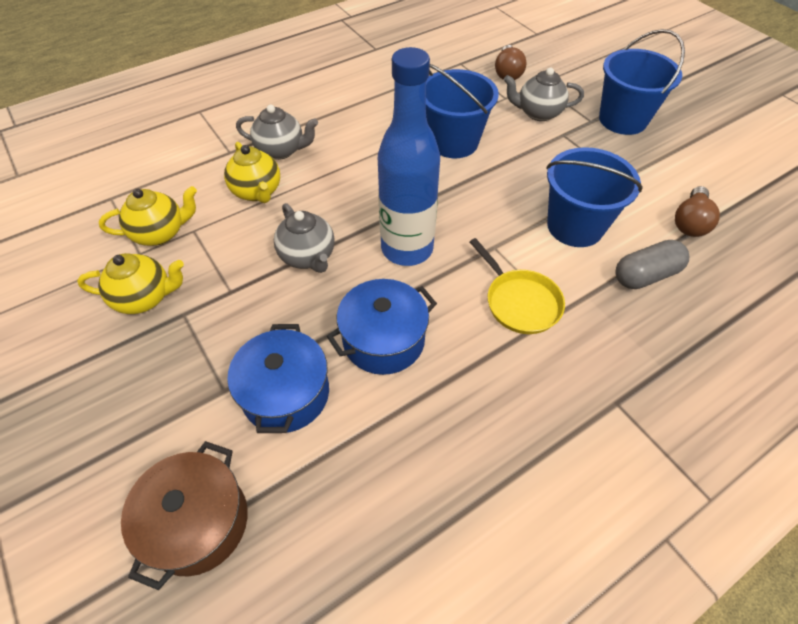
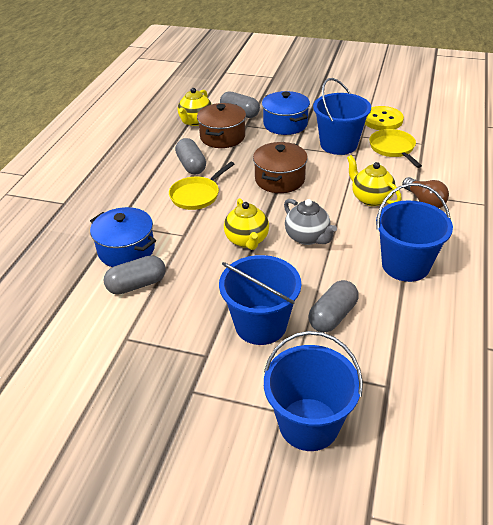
blue bottle: [378,47,440,266] = 1 -> none = 0
blue bucket: [426,64,499,158] [547,147,643,247] [599,29,685,135] = 3 -> [219,255,301,345] [264,331,363,451] [313,78,371,155] [376,183,453,282] = 4
brown light bulb: [495,45,526,80] [675,186,720,237] = 2 -> [402,177,449,208] = 1
brown pot: [121,441,248,590] = 1 -> [197,103,246,148] [253,142,308,193] = 2
grey capsule: [616,240,689,289] = 1 -> [104,255,166,295] [175,138,206,174] [220,91,260,118] [309,280,359,333] = 4
grey teapot: [236,104,318,160] [274,203,335,273] [504,68,584,121] = 3 -> [284,199,337,245] = 1
yellow button: none = 0 -> [365,106,404,130] = 1
yellow pan: [470,238,565,334] = 1 -> [169,162,234,210] [369,129,422,168] = 2

